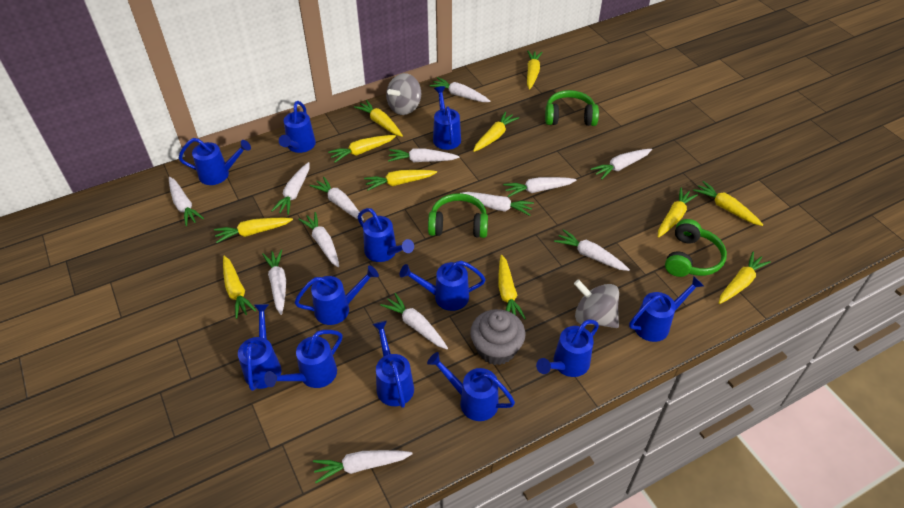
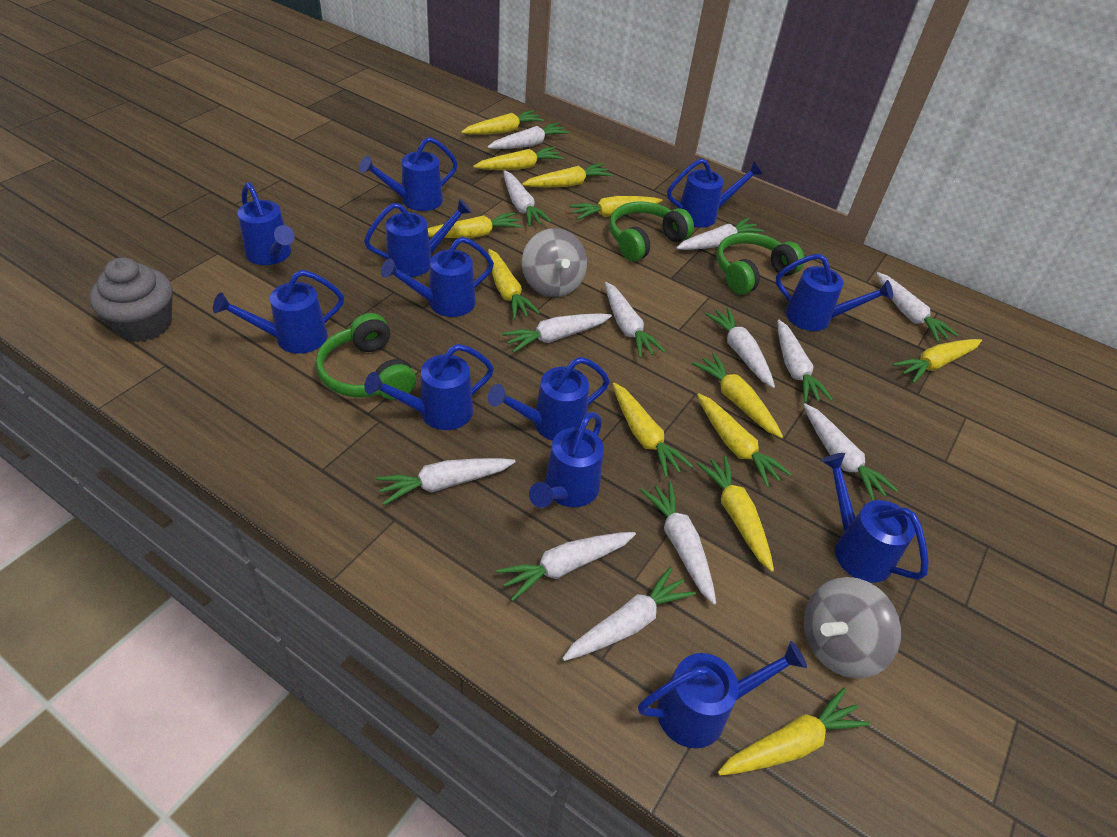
yellow carrot: [214,218,293,243] [223,256,257,319] [328,135,396,163] [354,100,403,137] [364,170,437,191] [473,111,519,152] [499,255,526,319] [527,51,543,90] [658,188,698,238] [693,181,763,226] [719,252,771,304] = 11 -> [428,212,522,238] [461,110,544,135] [473,147,564,170] [488,249,540,320] [522,163,612,187] [569,196,663,220] [613,383,693,478] [692,353,783,438] [696,456,774,572] [697,393,791,487] [718,688,870,776] [893,339,982,383] = 12

